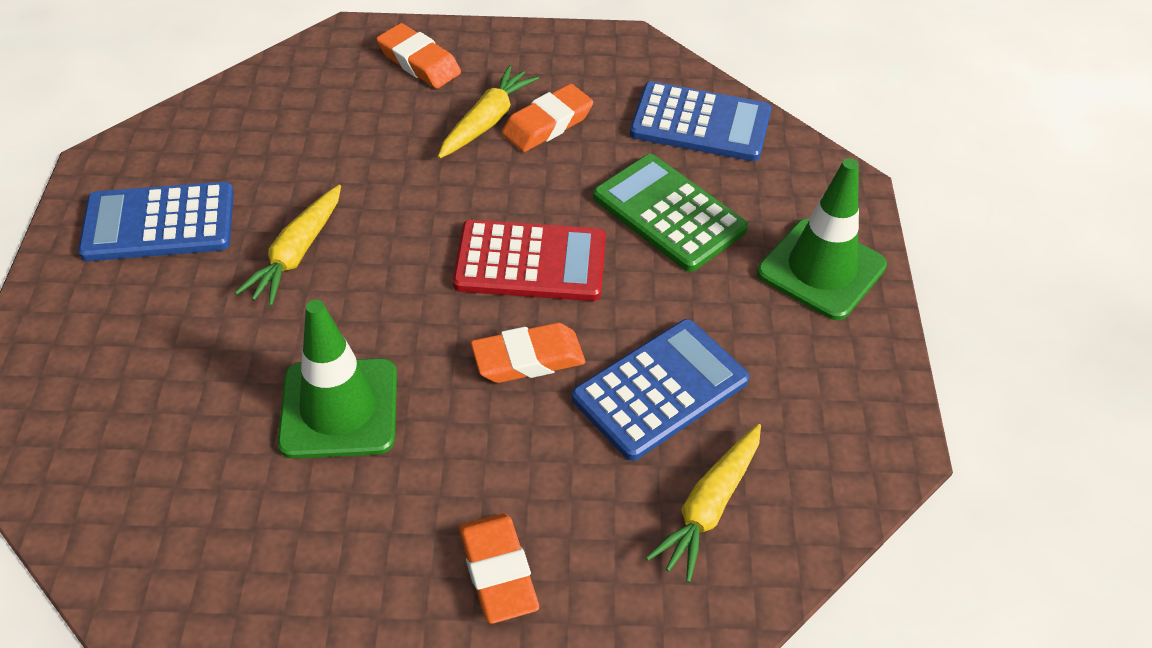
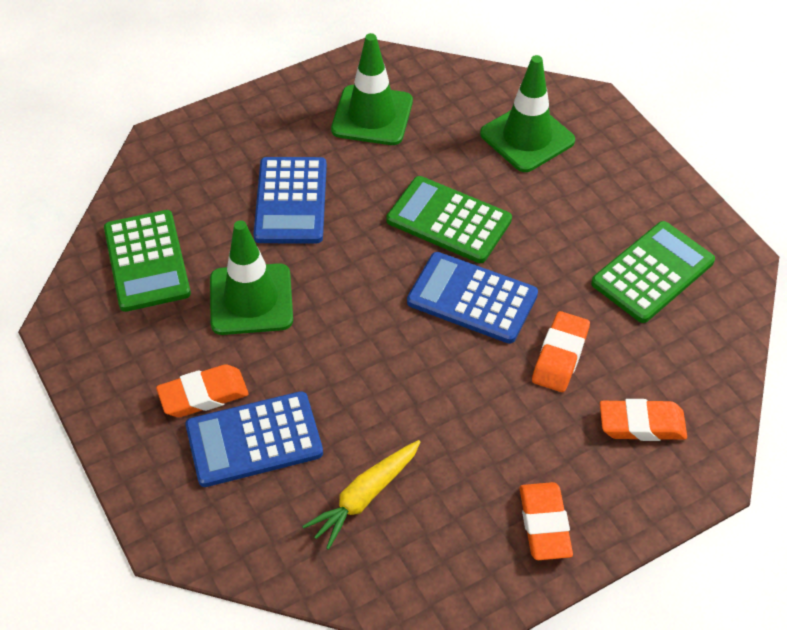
green calculator: [593,154,748,272] = 1 -> [104,210,191,312] [386,176,512,263] [591,221,715,323] = 3
green traffic cone: [278,300,397,459] [757,158,887,320] = 2 -> [210,220,293,335] [331,33,413,145] [480,55,575,172] = 3
red calculator: [453,220,606,301] = 1 -> none = 0
yellow carrot: [235,185,341,306] [438,65,539,159] [646,424,761,583] = 3 -> [302,440,420,550] = 1

